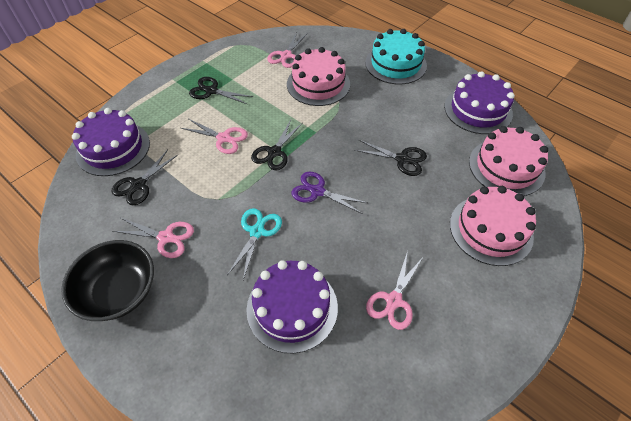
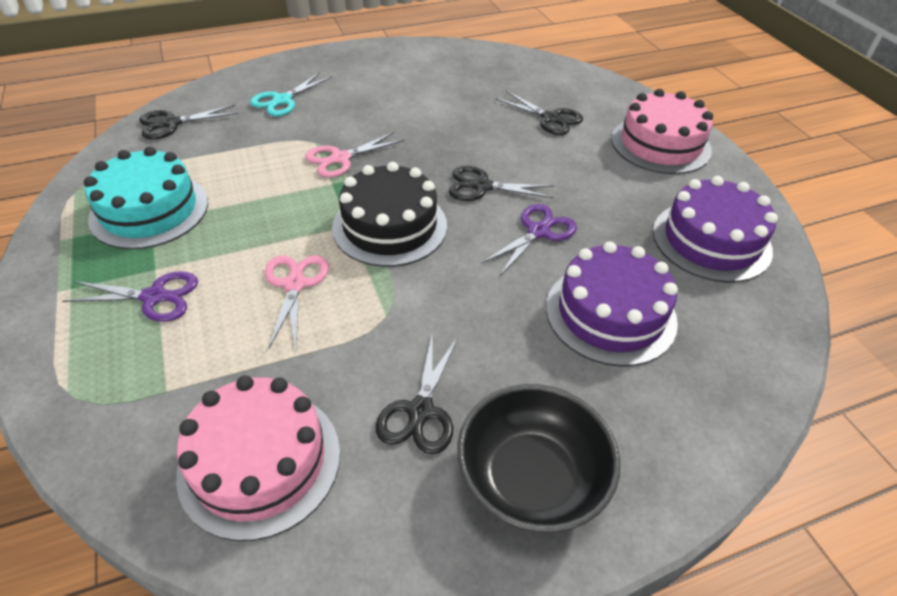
black cake: none = 0 -> [332,162,447,267] = 1
pink cake: [287,47,350,106] [450,186,536,266] [469,126,548,196] = 3 -> [176,375,340,541] [611,89,713,174] = 2
pink scissors: [113,218,194,258] [181,119,248,154] [267,32,307,68] [366,251,424,330] = 4 -> [265,255,329,349] [305,132,404,178] = 2
purple cake: [72,108,150,176] [247,260,338,354] [444,71,515,134] = 3 -> [546,241,678,367] [653,176,778,283] = 2
purple scissors: [292,172,367,214] = 1 -> [63,271,198,322] [481,204,577,276] = 2

